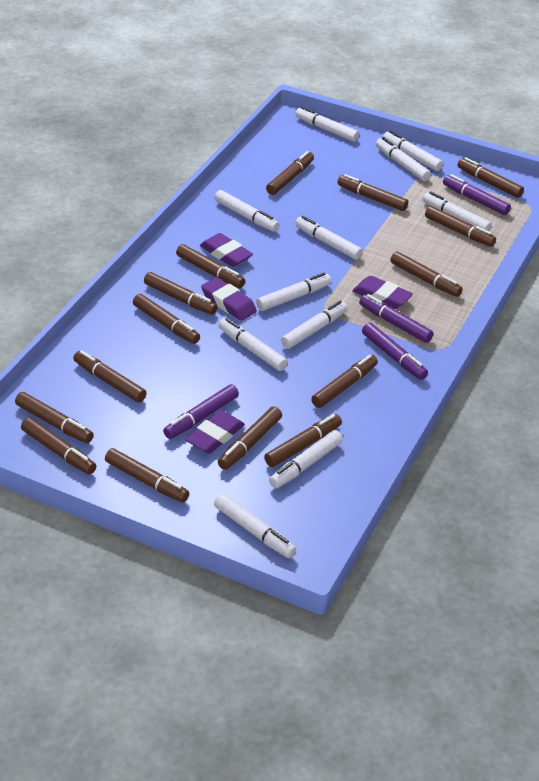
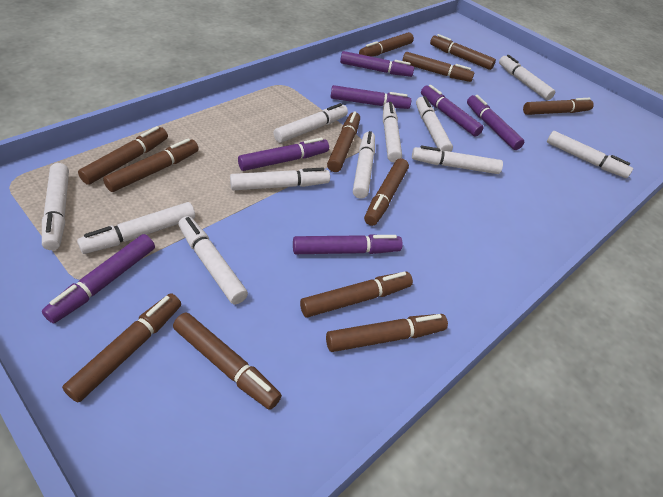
brown marker: [15,392,94,443] [21,417,96,475] [73,350,147,402] [105,448,189,503] [133,294,200,344] [144,272,217,315] [176,244,245,288] [218,406,282,470] [264,414,342,467] [266,151,314,195] [311,354,378,408] [337,174,408,211] [391,251,463,297] [425,206,496,247] [458,157,524,198] = 15 -> [62,293,181,402] [78,126,168,185] [103,138,199,192] [173,312,282,410] [300,272,413,318] [326,314,448,352] [327,111,360,172] [359,32,414,57] [364,158,409,226] [402,52,474,82] [430,34,496,70] [523,98,594,115] = 12
purple eraser: [185,410,245,454] [200,233,253,267] [201,277,257,321] [352,276,413,309] = 4 -> none = 0
purple marker: [163,384,239,439] [359,294,433,343] [362,323,428,380] [443,174,511,215] = 4 -> [42,234,155,324] [238,138,329,171] [293,234,403,254] [331,85,411,109] [340,51,414,77] [421,85,484,137] [467,95,524,150] = 7

